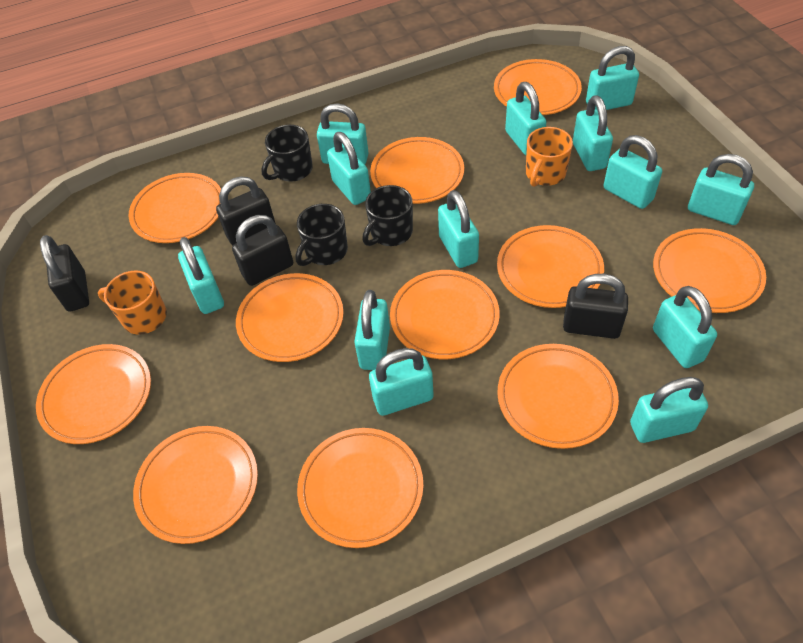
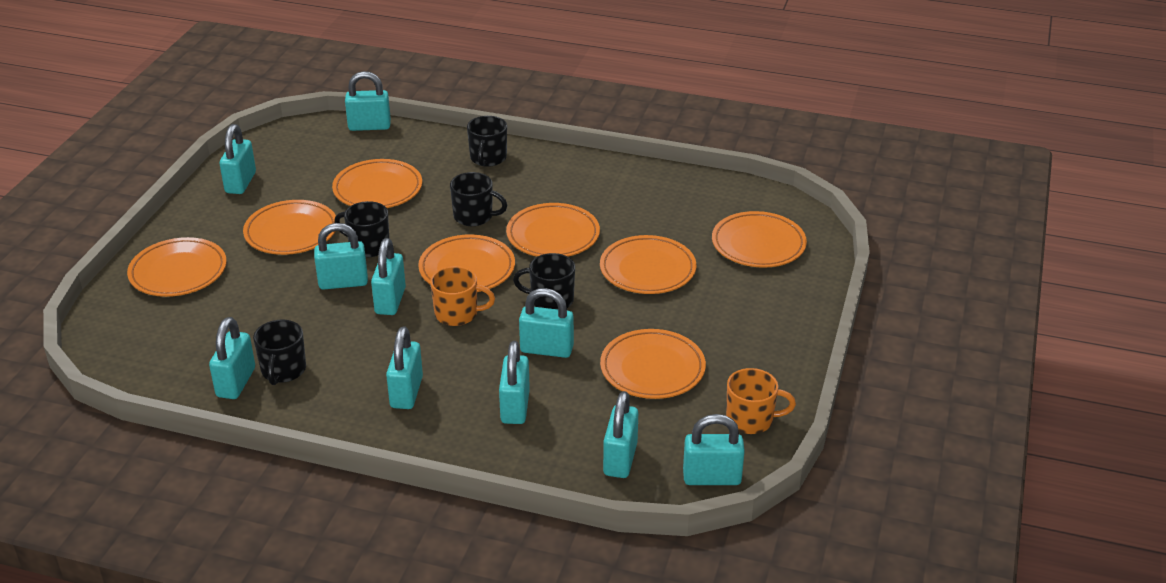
black mug: [261,125,313,182] [295,204,348,266] [362,185,413,246] = 3 -> [253,320,306,385] [334,201,389,257] [450,172,507,226] [467,116,507,167] [513,253,575,309] = 5
black padlock: [40,235,89,312] [216,177,276,245] [232,215,293,286] [563,274,628,339] = 4 -> none = 0
orange plate: [36,344,151,444] [129,173,221,243] [133,426,258,544] [236,273,344,362] [297,428,423,548] [370,137,464,204] [390,270,500,359] [494,59,582,115] [497,225,604,308] [497,344,619,449] [653,228,766,313] = 11 -> [127,237,227,297] [243,200,336,255] [332,159,422,208] [418,234,515,292] [506,203,600,257] [600,235,696,294] [600,329,706,399] [712,211,807,268] = 8
turquoise padlock: [178,237,224,314] [317,103,369,165] [327,132,371,205] [354,290,390,370] [369,348,434,416] [438,190,479,268] [505,82,546,155] [573,95,613,171] [586,46,639,110] [604,135,662,209] [630,377,708,443] [653,286,717,368] [688,154,754,225] = 13 -> [209,317,255,399] [219,124,256,194] [314,223,368,290] [345,71,391,131] [371,238,406,315] [386,326,423,409] [499,341,530,424] [519,288,574,358] [603,391,638,478] [683,414,745,485] = 10

